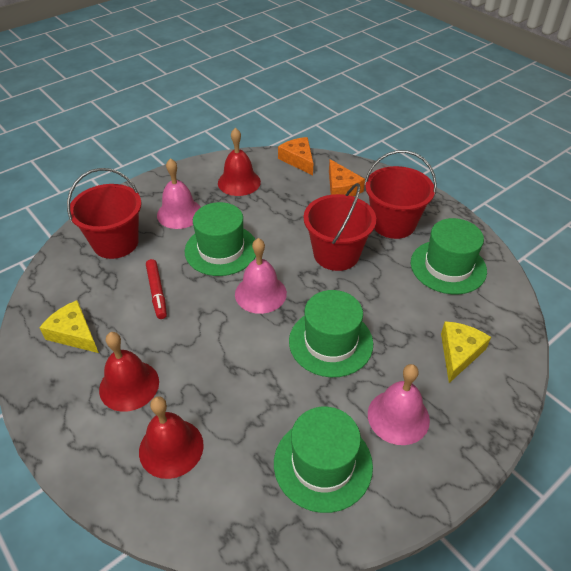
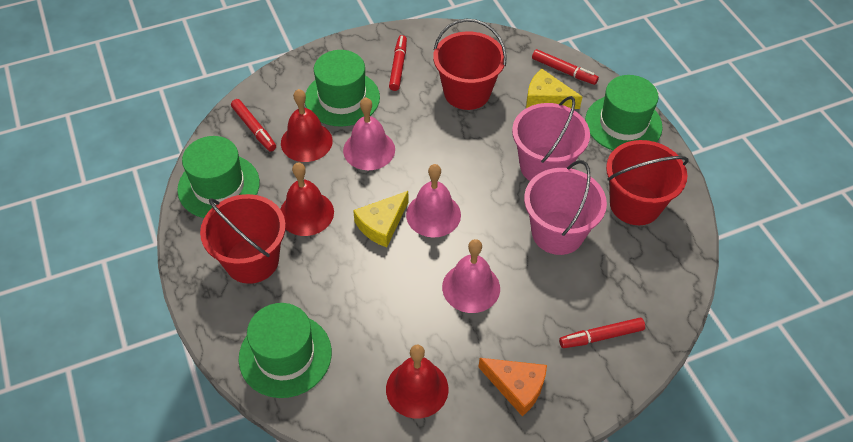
orange cheese: [278,137,313,175] [329,159,365,196] = 2 -> [478,358,547,417] = 1
pink bucket: none = 0 -> [512,96,590,181] [524,160,607,255] = 2
red marker: [146,259,167,319] = 1 -> [231,99,276,152] [389,35,407,91] [532,49,599,85] [559,318,645,348] = 4

